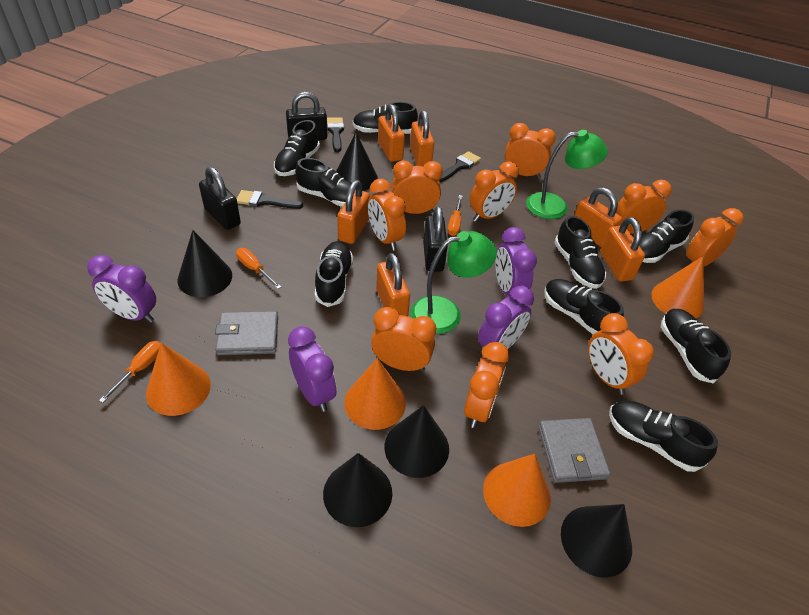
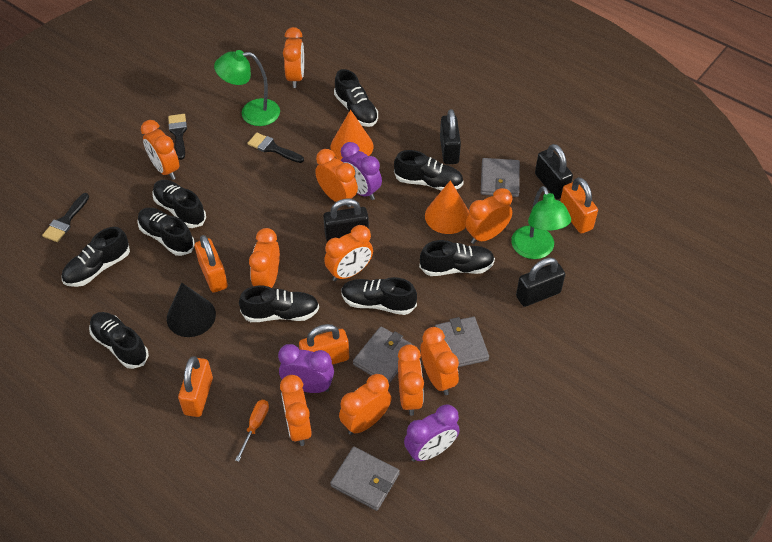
black cone: [177,230,232,297] [323,453,392,527] [336,132,378,191] [384,405,449,478] [561,504,632,578] = 5 -> [167,282,216,337] = 1
black padlock: [199,167,241,230] [286,92,327,140] [423,206,448,272] = 3 -> [323,199,369,242] [440,109,461,164] [516,258,565,307] [535,144,573,199] = 4
grey wallet: [215,311,278,355] [538,418,610,483] = 2 -> [330,447,400,511] [353,326,415,384] [435,317,489,367] [481,158,520,197] = 4
orange clock: [368,179,406,251] [371,307,436,372] [392,160,443,214] [464,342,509,428] [469,162,519,222] [505,123,556,178] [588,313,654,395] [616,180,672,234] [686,208,744,266] = 9 -> [141,120,179,180] [249,228,280,288] [280,375,312,446] [283,27,304,88] [315,149,358,207] [324,225,373,281] [339,374,391,435] [398,344,424,416] [421,327,459,395] [466,188,512,244] = 10
orange cone: [146,343,211,416] [344,358,406,430] [483,454,551,527] [651,256,704,318] = 4 -> [331,110,373,160] [425,180,469,234] = 2
orange padlock: [337,180,370,244] [376,253,410,316] [378,104,405,162] [410,110,434,167] [574,187,622,247] [600,217,645,282] = 6 -> [178,356,213,417] [195,235,228,293] [299,324,349,365] [560,177,598,234] = 4
orange screwdriver: [99,341,161,403] [236,248,281,289] [448,195,463,236] = 3 -> [235,400,269,462] = 1
purple clock: [87,255,156,323] [288,326,336,412] [478,286,534,349] [495,227,537,296] = 4 -> [278,344,334,393] [341,142,382,200] [404,405,460,462] = 3

